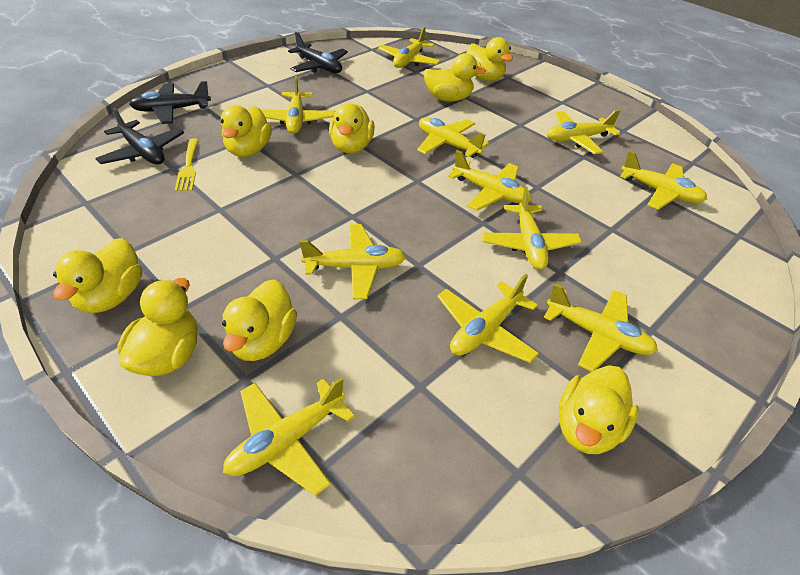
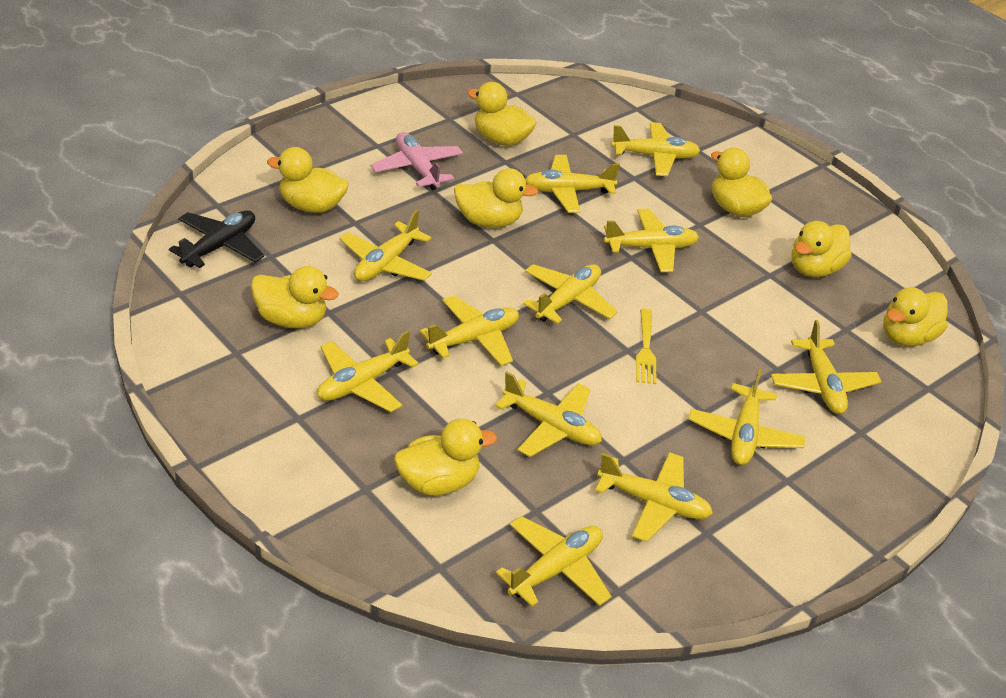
black plane: [95,108,184,165] [129,81,211,124] [288,32,348,73] = 3 -> [169,210,265,268] = 1
pink plane: none = 0 -> [371,132,463,190] = 1
yellow plane: [223,377,355,496] [261,76,335,134] [299,224,406,300] [378,27,441,68] [417,117,489,158] [437,274,539,363] [448,150,532,211] [481,187,582,270] [544,283,658,372] [547,110,620,154] [620,151,707,210] = 11 -> [317,331,419,412] [340,210,432,281] [420,295,519,366] [495,372,602,457] [496,516,612,606] [523,264,618,324] [525,155,620,213] [595,452,713,542] [604,209,699,272] [611,122,700,176] [688,368,805,465] [771,320,881,414] = 12

